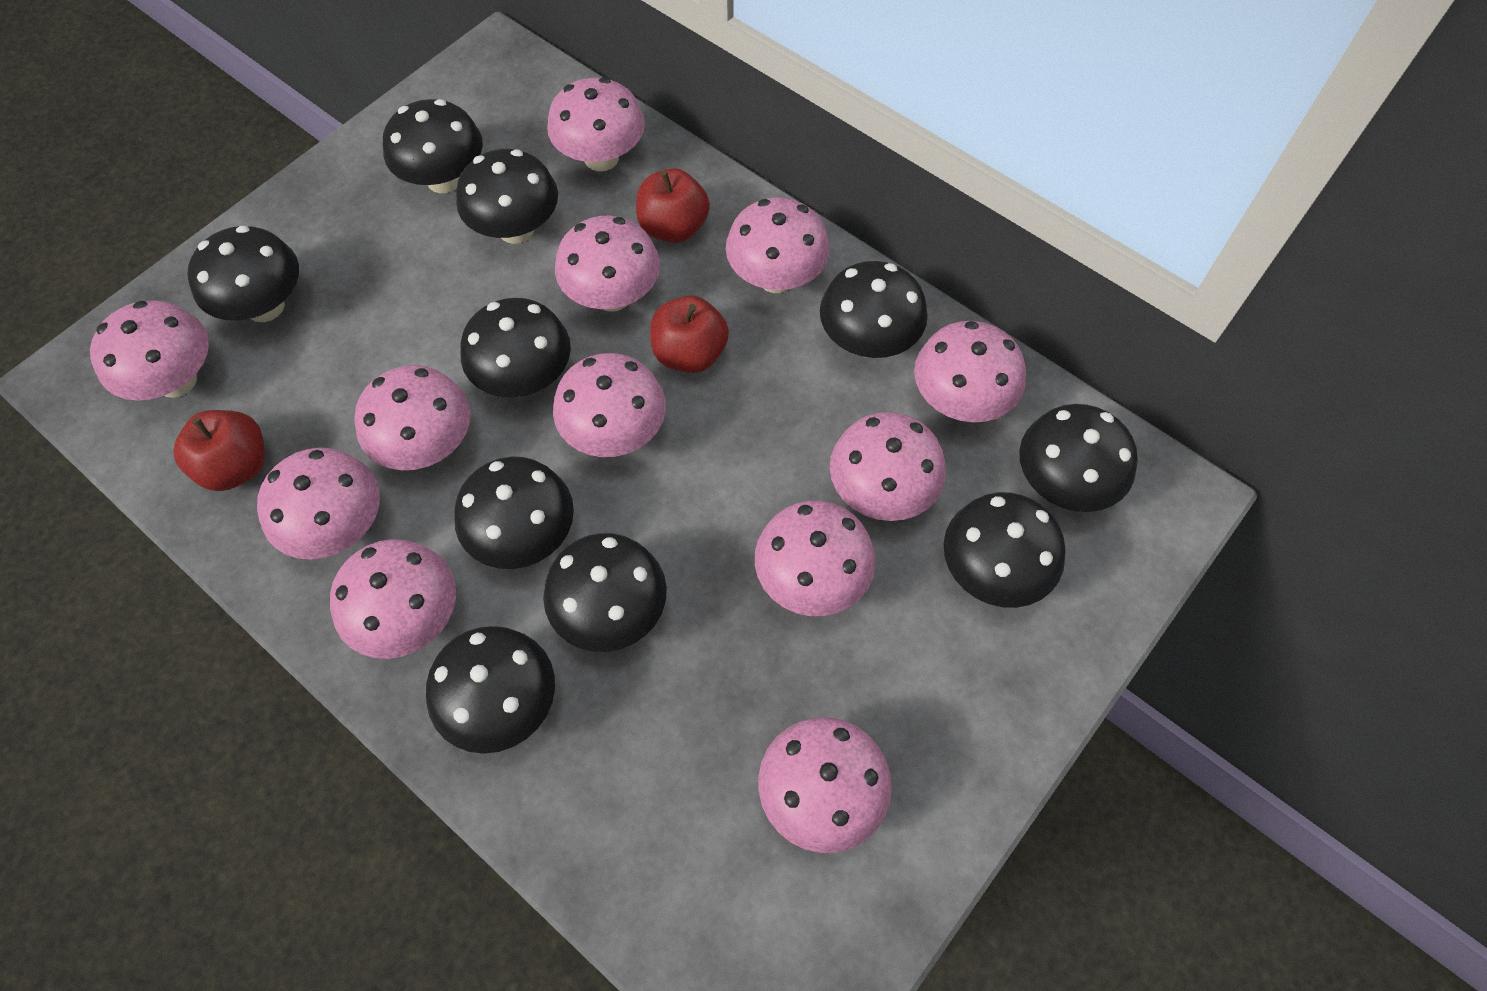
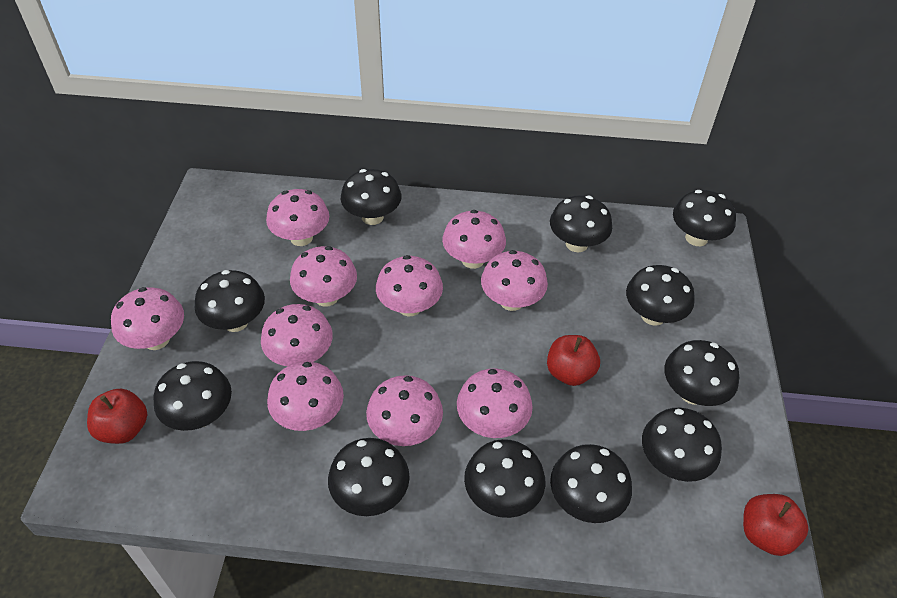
black mushroom: [187,225,299,322] [383,99,483,193] [426,626,555,754] [454,456,574,569] [456,149,558,244] [461,298,571,398] [543,533,667,652] [820,261,928,358] [944,492,1066,608] [1019,404,1138,512] = 10 -> [153,361,232,431] [195,270,265,332] [328,438,410,516] [341,169,401,225] [464,439,546,518] [550,195,612,252] [550,444,632,523] [626,265,695,326] [642,408,722,482] [665,340,739,406] [673,190,736,246] = 11
pink mushroom: [90,300,209,401] [257,447,380,560] [330,539,456,659] [354,365,470,470] [547,77,645,171] [553,353,666,457] [555,216,660,312] [726,197,830,293] [755,500,876,616] [758,717,892,853] [830,412,946,521] [914,321,1026,422] = 12 -> [111,287,184,350] [261,304,333,366] [266,189,329,246] [267,362,344,431] [290,246,357,307] [366,375,443,446] [376,255,443,316] [442,210,506,269] [457,369,533,438] [481,250,548,311] = 10

